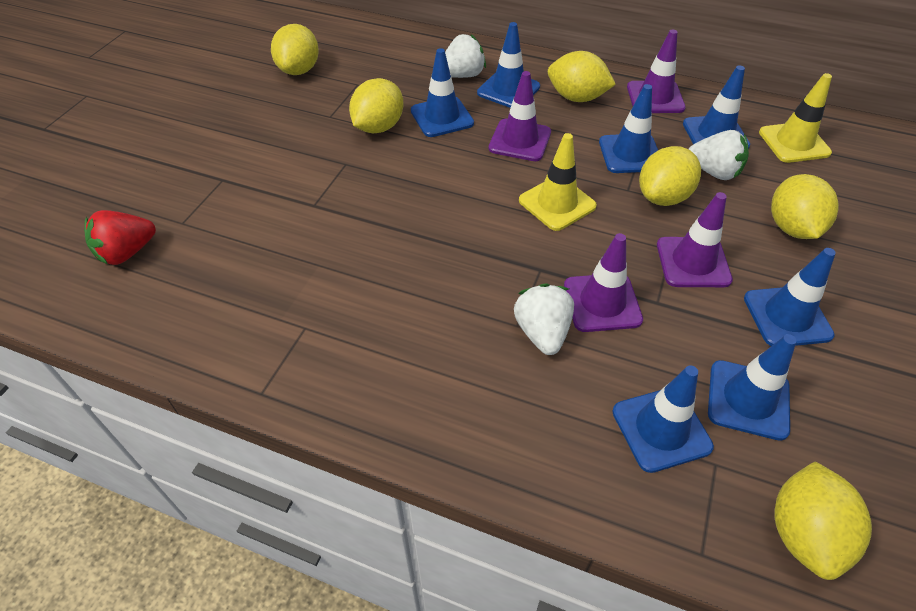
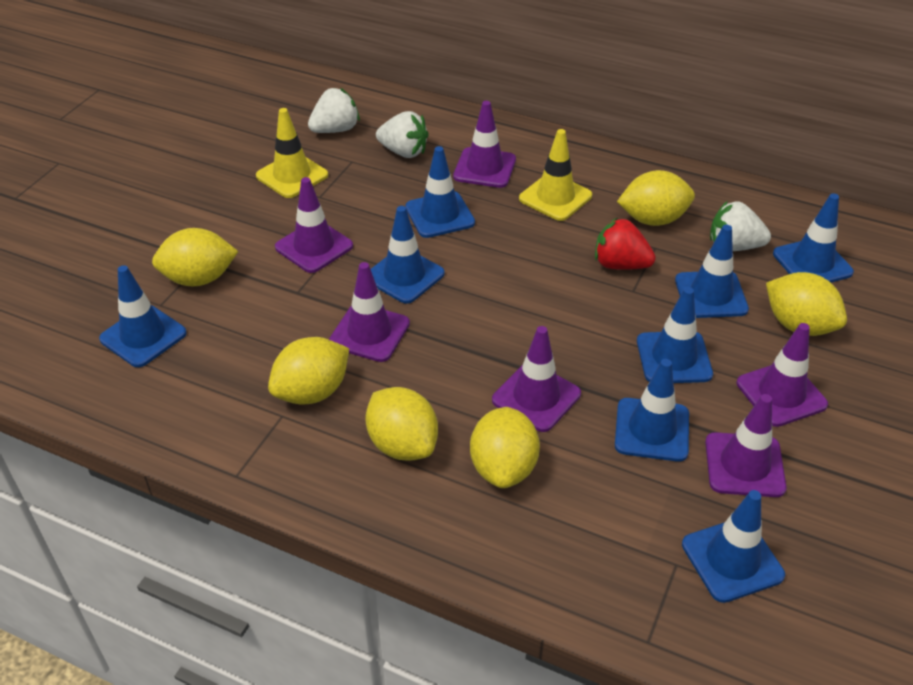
blue traffic cone: [411,48,474,137] [477,22,540,108] [599,84,658,173] [613,365,714,473] [683,65,750,149] [708,334,797,441] [744,248,836,346] = 7 -> [99,265,187,367] [371,206,445,304] [405,146,475,238] [615,359,689,462] [637,287,713,383] [675,225,749,318] [682,490,785,603] [773,193,854,282] = 8
purple traffic cone: [489,71,551,161] [564,233,643,332] [627,30,686,113] [657,192,733,287] = 4 -> [275,177,353,273] [329,262,410,362] [453,101,516,188] [492,326,581,432] [705,394,787,497] [737,323,828,427] = 6

